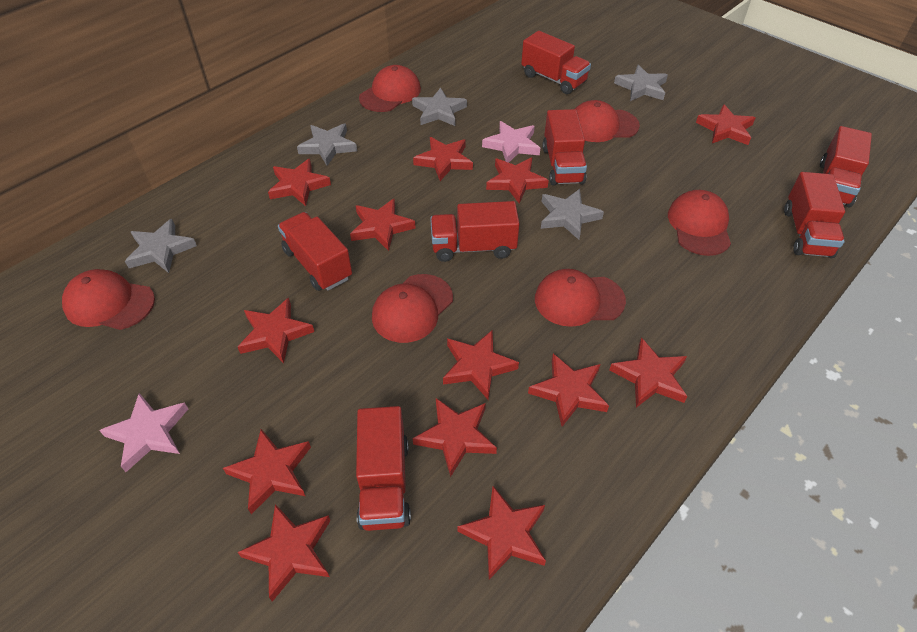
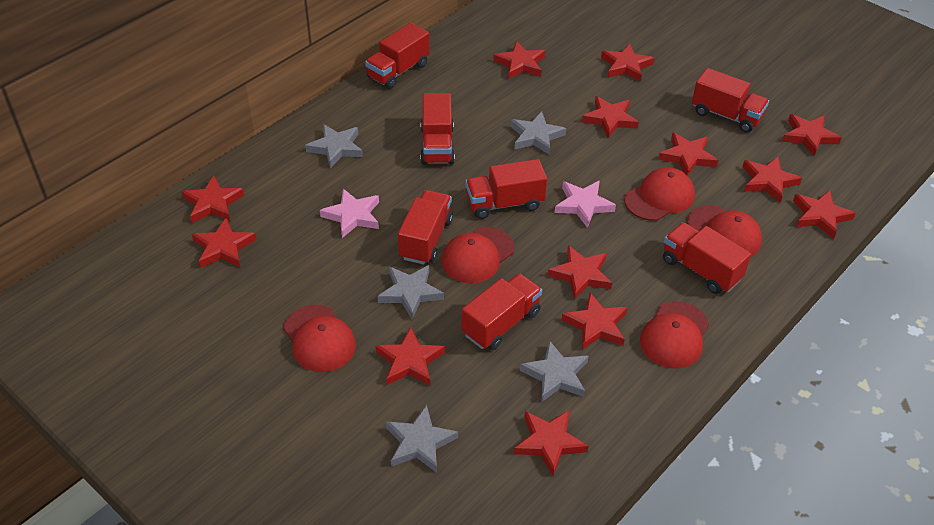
red cap: [62,269,155,330] [359,65,421,112] [372,274,453,343] [535,269,626,327] [575,100,640,142] [668,190,731,256] = 6 -> [283,304,356,372] [441,227,514,283] [624,167,695,221] [640,301,709,369] [687,205,762,257] = 5

